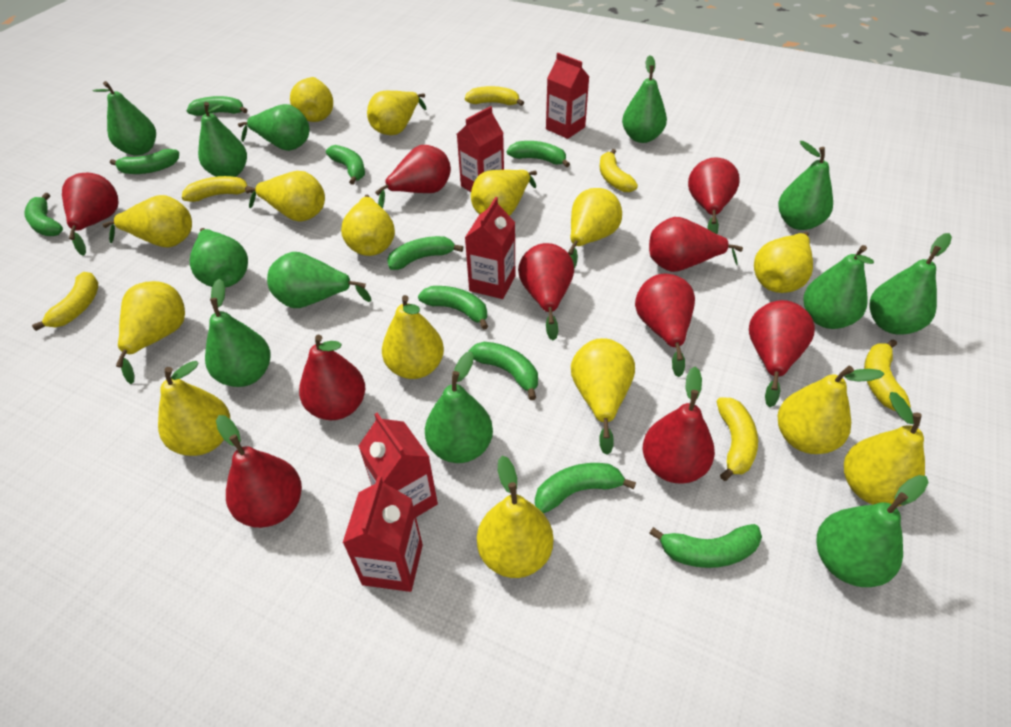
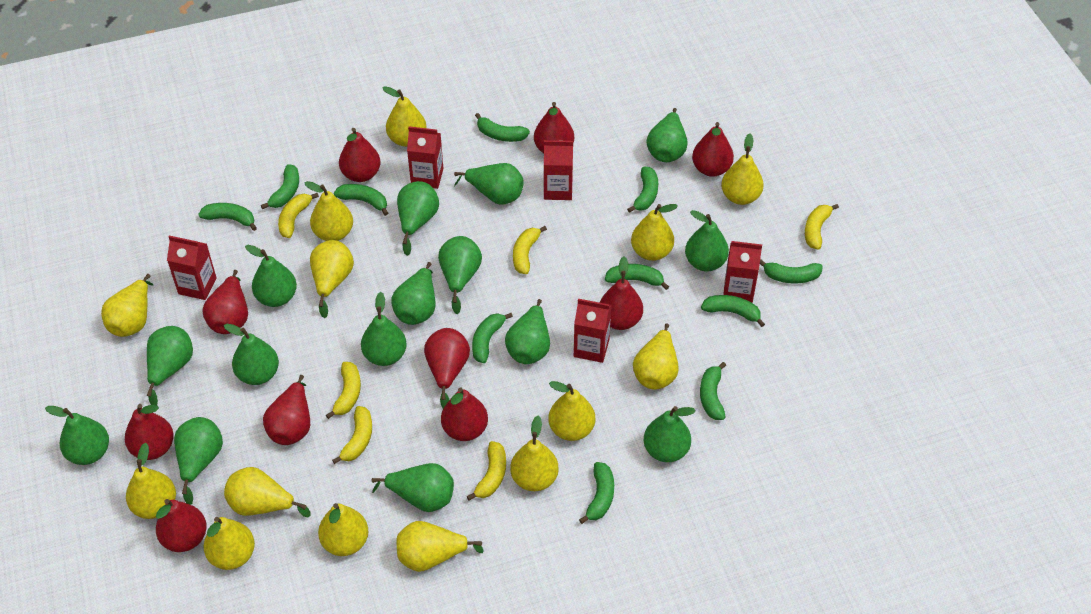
green banana: [24,193,63,236] [110,149,179,174] [187,96,247,116] [326,145,365,185] [387,236,463,270] [418,286,488,330] [468,342,538,400] [507,141,570,167] [535,463,636,513] [649,524,762,568] = 10 -> [198,203,257,231] [261,164,299,209] [334,184,388,216] [472,313,513,363] [475,113,530,142] [579,462,614,524] [605,264,669,290] [627,167,658,213] [700,362,726,420] [701,295,765,327] [760,259,823,284] = 11
green pear: [92,81,156,156] [190,228,248,288] [198,102,247,177] [205,279,270,387] [238,104,309,151] [267,252,371,308] [425,351,493,463] [622,55,667,143] [778,141,833,230] [804,245,874,329] [817,475,929,587] [870,233,952,335] = 12 -> [45,406,109,465] [147,326,193,405] [174,417,223,505] [224,324,279,385] [245,245,297,307] [361,292,407,366] [371,463,454,512] [391,262,435,325] [397,181,439,256] [438,236,482,314] [454,163,524,205] [505,299,550,364] [644,406,696,462] [647,108,688,162] [685,210,729,271] = 15
yellow pear: [102,195,192,247] [116,281,185,384] [158,361,230,456] [245,171,325,222] [290,77,333,122] [341,195,395,256] [367,91,427,135] [382,295,444,379] [471,170,537,216] [477,456,553,578] [568,188,622,269] [571,338,635,455] [754,232,813,293] [777,366,884,454] [844,392,925,506] = 15 -> [101,274,153,337] [126,443,176,519] [204,517,255,570] [224,467,311,517] [304,181,353,241] [310,240,354,318] [318,503,369,556] [382,86,427,147] [397,521,483,572] [510,416,559,491] [548,381,595,441] [631,204,678,261] [633,323,679,390] [721,134,764,205] = 14

